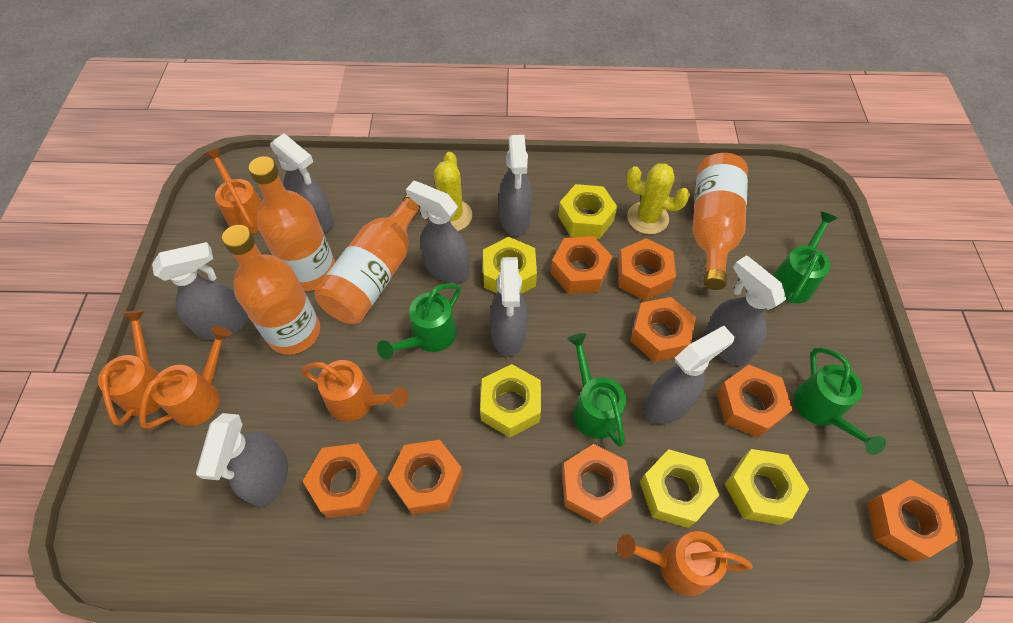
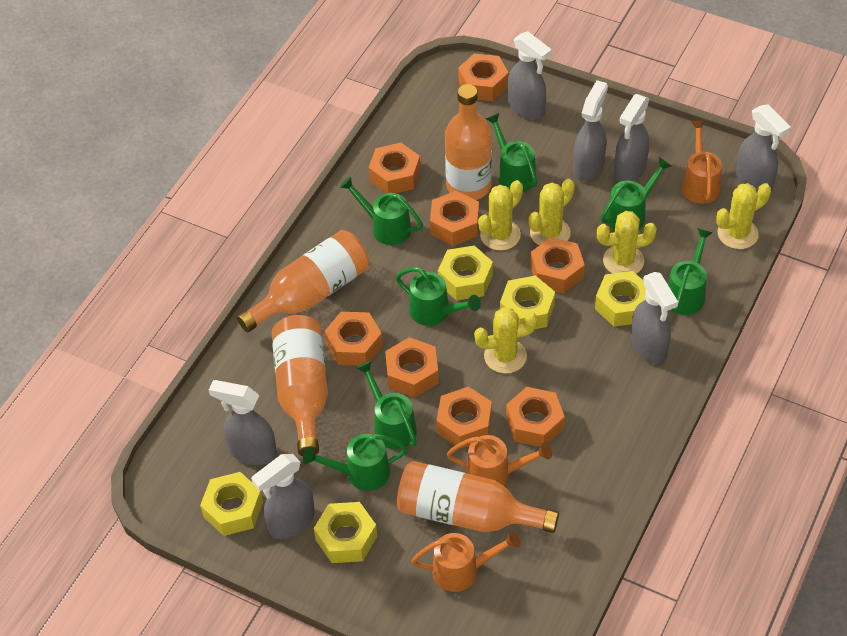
green watering can: [377,283,461,360] [567,333,626,447] [773,211,837,304] [794,347,886,455] = 4 -> [303,434,407,491] [340,176,423,245] [357,361,417,449] [396,267,481,326] [486,113,537,192] [601,157,671,230] [668,228,713,315] = 7
grey spray bottle: [152,242,249,340] [196,413,288,507] [270,133,334,232] [406,181,470,283] [490,257,527,357] [499,135,532,236] [643,326,734,424] [705,255,786,366] = 8 -> [209,380,277,465] [251,454,315,539] [508,31,552,120] [573,80,608,181] [614,94,649,182] [631,272,678,364] [736,104,791,192] = 7
orange watering can: [98,310,161,426] [139,326,232,429] [204,148,261,234] [301,360,408,421] [617,531,753,596] = 5 -> [411,531,520,592] [446,435,552,486] [682,121,722,204] = 3
yellow cactus: [434,152,472,231] [626,163,690,234] = 2 -> [474,307,538,374] [478,180,523,251] [529,179,575,245] [597,211,657,274] [716,183,771,249] = 5

